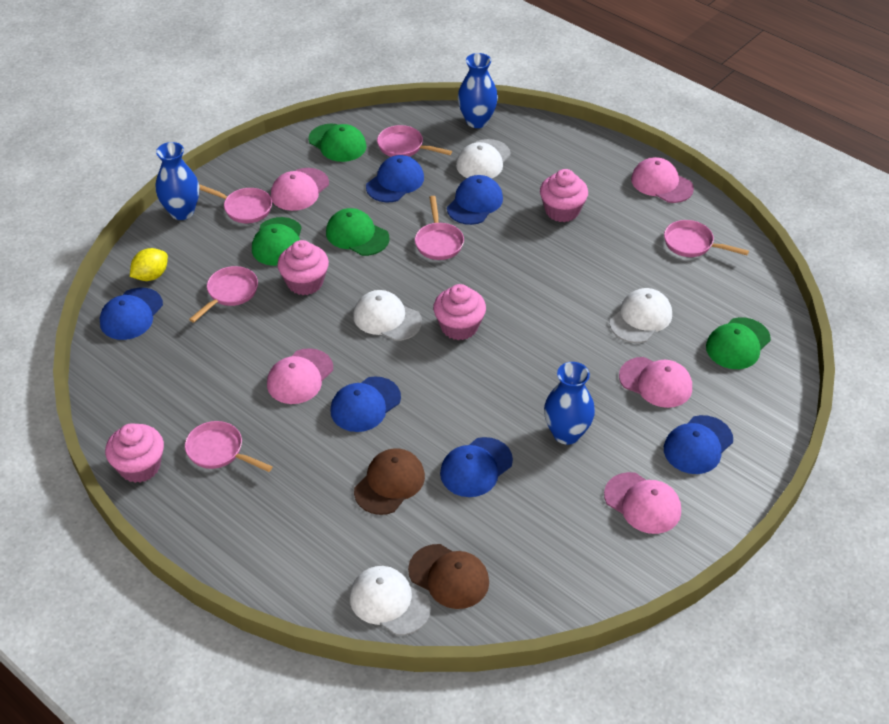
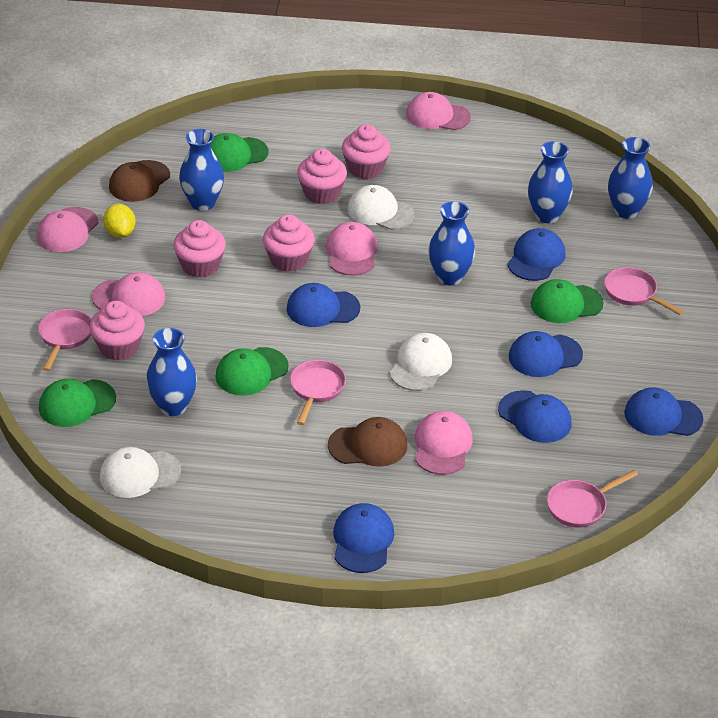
blue vase: [155,142,199,220] [458,53,498,128] [544,362,595,445] = 3 -> [146,328,197,416] [179,129,224,211] [428,201,475,285] [528,141,573,223] [608,137,653,219] = 5
pink cupcake: [105,423,164,483] [277,240,329,295] [433,284,486,340] [540,169,588,222] = 4 -> [90,301,145,360] [173,220,226,278] [263,214,315,272] [297,149,347,204] [342,124,391,179] = 5
pink pan: [185,421,273,472] [189,266,258,323] [199,184,272,223] [377,125,452,157] [415,196,464,260] [664,220,749,257] = 6 -> [38,309,91,371] [290,360,346,425] [547,470,638,528] [604,267,684,315] = 4
white cap: [350,566,431,635] [353,290,422,341] [456,139,511,178] [610,288,672,343] = 4 -> [100,447,181,498] [347,185,415,230] [389,333,452,391] = 3

